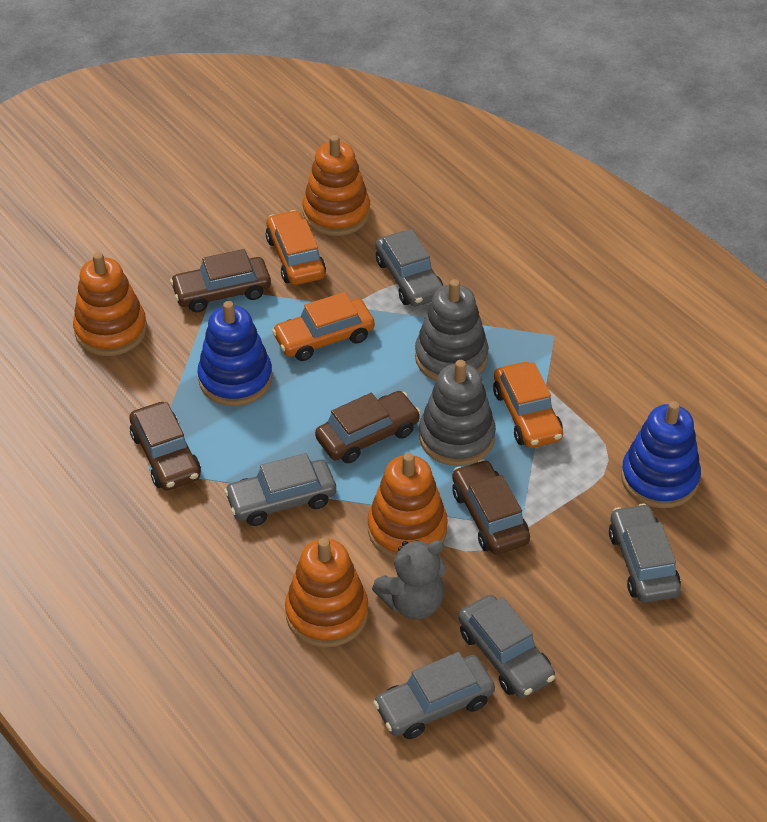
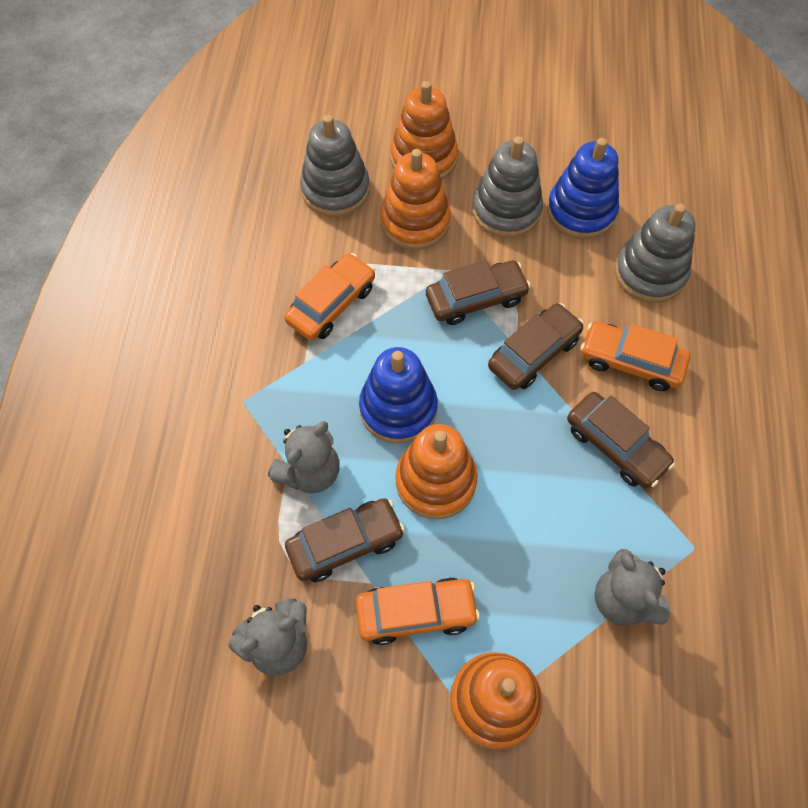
grey car: [224,453,336,526] [373,652,495,739] [376,229,443,307] [458,595,555,698] [609,503,681,603] = 5 -> none = 0
grey stacking toy: [415,279,488,381] [419,360,496,466] = 2 -> [300,115,370,217] [472,136,543,238] [615,204,696,303] = 3
grey teddy bear: [372,540,446,619] = 1 -> [229,598,307,676] [268,421,340,494] [595,549,670,626] = 3

